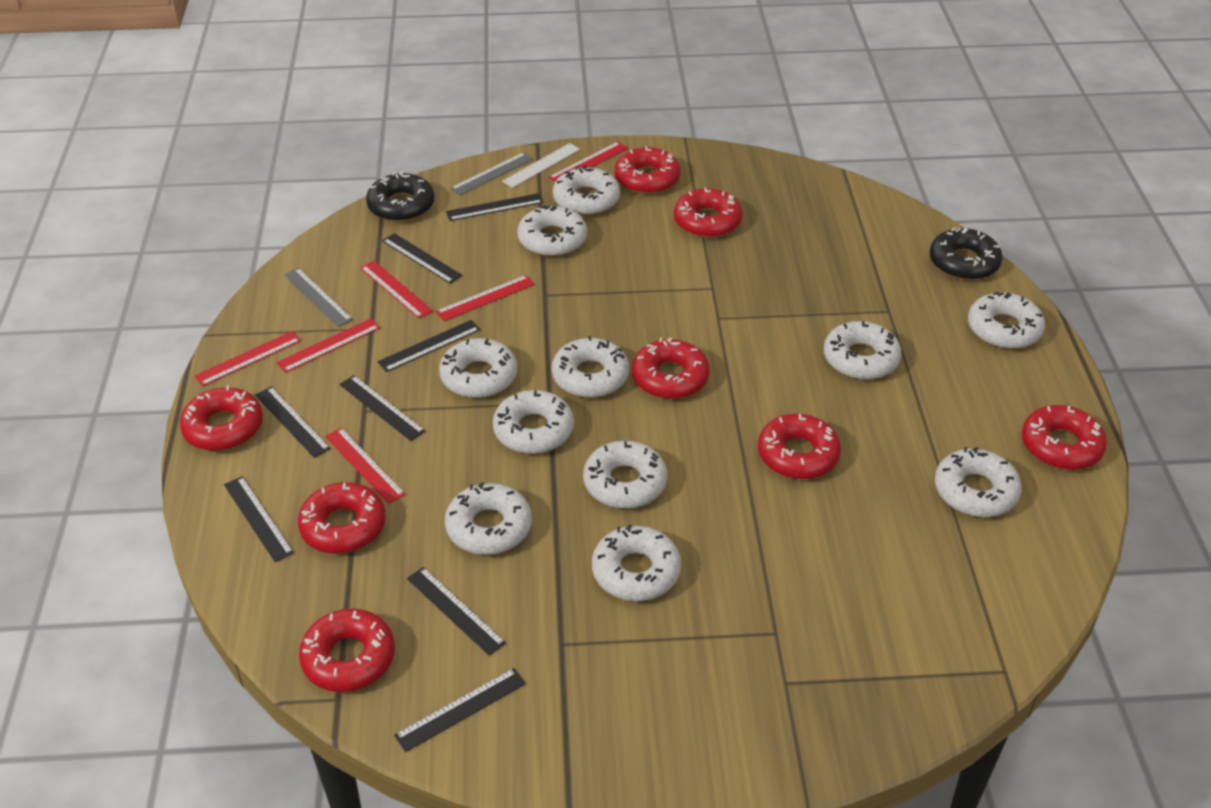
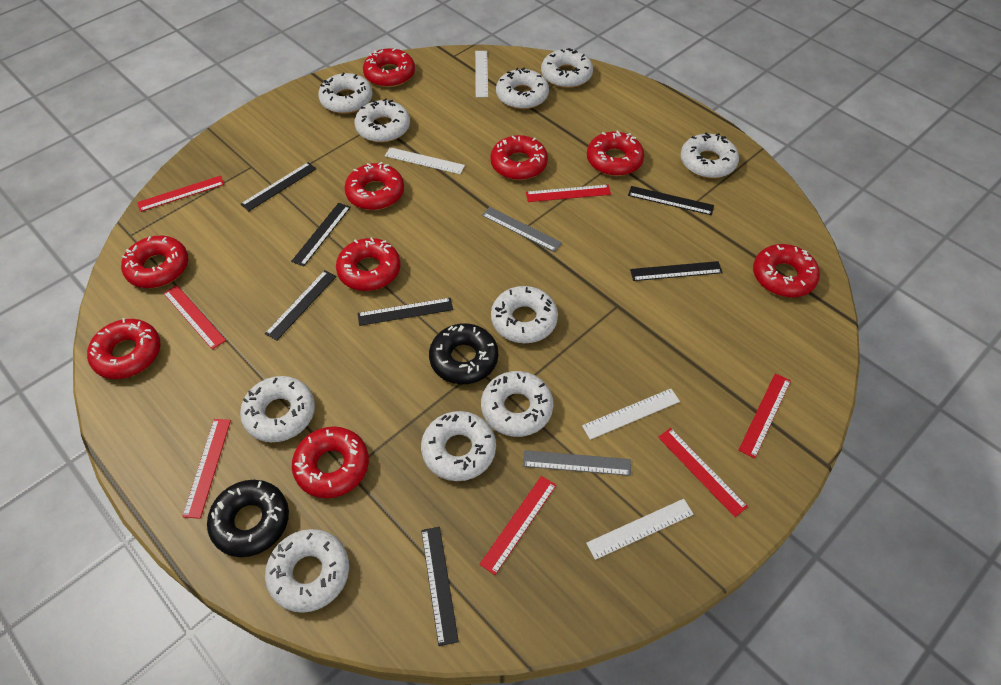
black ruler: [224,476,294,562] [255,386,331,458] [340,375,425,441] [378,320,480,372] [382,233,463,284] [394,668,526,752] [407,567,506,656] [446,193,543,221] = 8 -> [241,162,316,211] [265,270,337,340] [291,203,351,266] [357,298,453,326] [421,527,459,646] [628,186,714,215] [630,261,723,281] = 7
red donut: [180,385,263,451] [298,482,386,554] [299,609,395,692] [615,147,681,194] [632,337,710,399] [674,188,743,238] [758,414,841,479] [1022,405,1107,470] = 8 -> [87,318,161,379] [121,236,188,288] [292,426,369,498] [336,237,401,291] [344,162,404,210] [363,48,415,87] [490,135,548,180] [587,130,644,176] [753,244,820,297] = 9
red ruler: [194,331,301,386] [277,318,380,373] [325,428,405,504] [360,261,433,318] [436,275,535,321] [548,142,628,182] = 6 -> [137,176,224,212] [163,285,226,349] [182,419,231,519] [479,476,556,575] [526,185,611,202] [658,428,748,517] [738,373,791,459] = 7
white donut: [439,338,517,398] [445,482,532,555] [493,390,574,454] [517,205,587,257] [552,336,629,398] [553,166,620,215] [583,441,667,509] [592,525,681,601] [824,321,901,380] [935,447,1022,517] [968,292,1045,349] = 11 -> [240,376,315,442] [265,529,349,613] [318,73,373,114] [355,98,410,143] [421,411,496,481] [481,371,553,437] [491,286,558,343] [496,67,549,109] [541,48,593,88] [680,133,739,178] = 10
white ruler: [502,143,580,188] = 1 -> [385,147,465,174] [475,51,488,97] [582,389,680,440] [586,499,694,560] = 4

